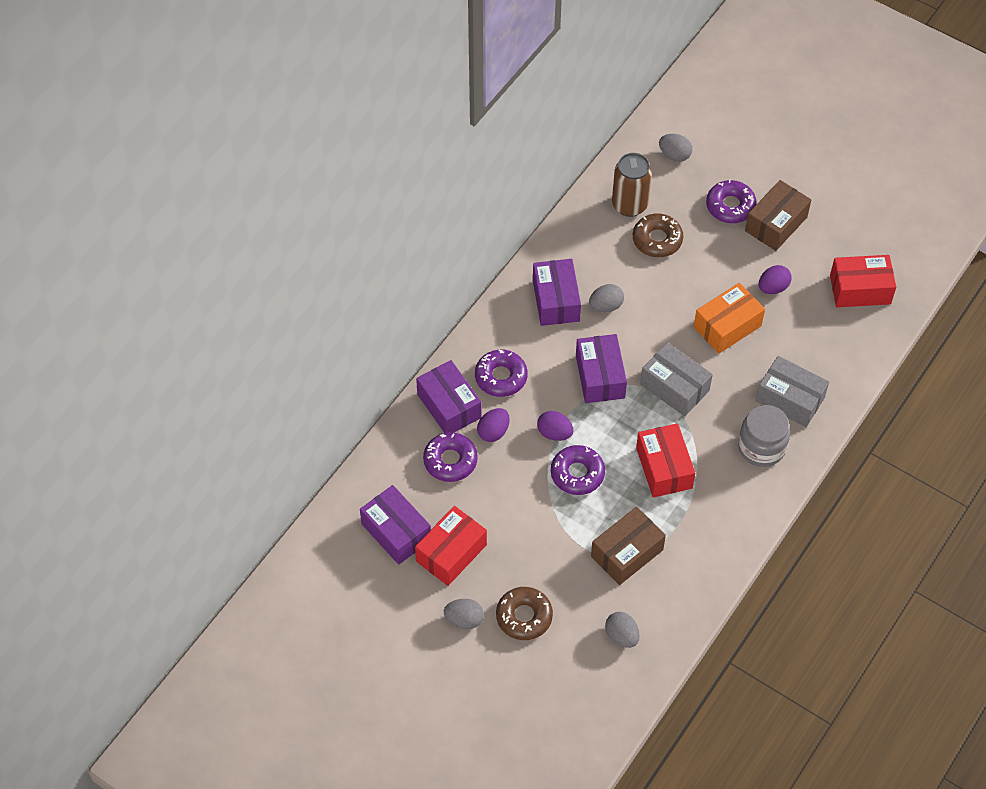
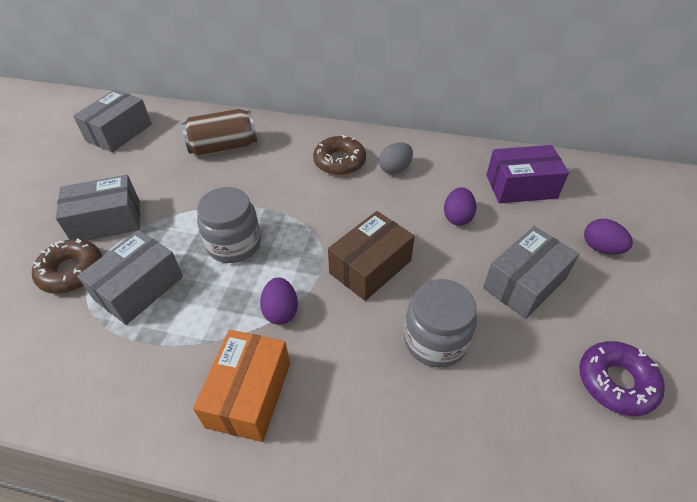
brown box: [591,507,666,585] [745,180,811,251] = 2 -> [328,211,415,301] = 1
grey box: [640,342,713,416] [756,356,829,427] = 2 -> [56,175,140,241] [73,89,152,153] [77,230,183,325] [483,226,579,319] = 4
grey egg: [444,599,484,629] [589,284,624,312] [605,612,640,648] [659,134,692,162] = 4 -> [379,142,413,174] = 1
grey jar: [738,405,790,467] = 1 -> [197,187,261,263] [404,279,477,368] = 2
purple box: [360,485,431,565] [416,360,482,433] [533,259,581,326] [576,334,627,403] = 4 -> [486,145,569,203] = 1
purple donut: [423,432,478,482] [475,350,528,397] [551,445,605,495] [706,179,757,223] = 4 -> [579,341,665,416] = 1
red box: [415,506,487,586] [636,423,695,498] [830,255,896,307] = 3 -> none = 0

